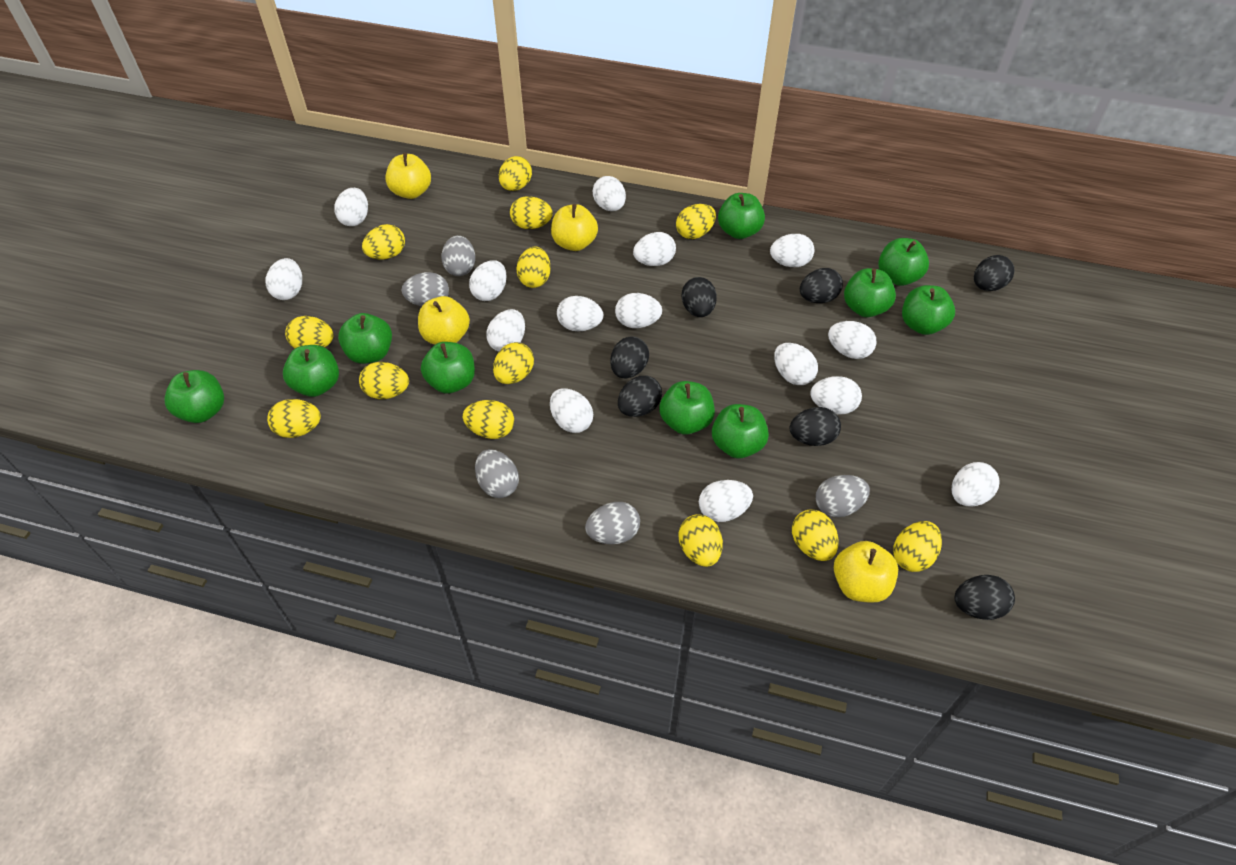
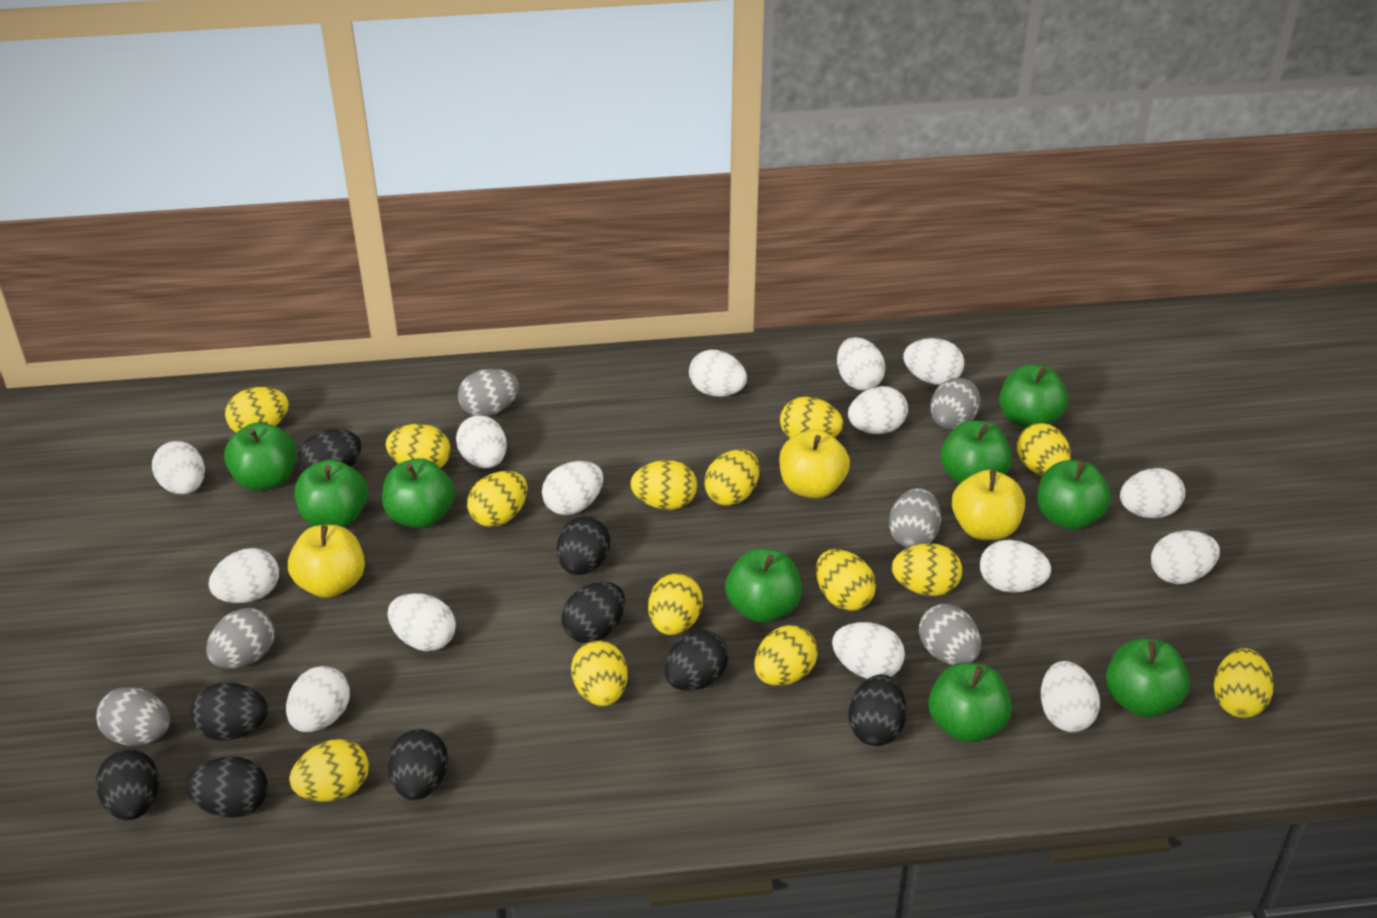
black egg: [610,336,649,378] [618,376,662,417] [682,277,717,317] [790,407,841,446] [800,268,843,303] [954,575,1015,620] [974,255,1015,291] = 7 -> [96,749,159,820] [186,757,268,818] [190,682,268,741] [298,429,361,472] [388,729,448,800] [557,516,610,575] [562,582,625,643] [665,630,728,691] [848,674,907,746] = 9
green apple: [164,370,224,423] [283,345,339,397] [338,313,392,364] [421,342,475,394] [659,381,715,435] [712,404,769,459] [718,193,765,239] [844,268,896,317] [878,238,929,286] [902,285,955,335] = 10 -> [224,423,297,491] [295,459,368,527] [382,458,455,528] [725,549,802,623] [928,662,1012,743] [940,420,1012,483] [999,365,1068,429] [1037,460,1111,530] [1106,638,1190,717] = 9
grey egg: [402,272,449,306] [441,235,475,276] [475,449,519,498] [585,502,640,544] [816,475,870,517] = 5 -> [96,687,170,746] [206,608,275,669] [458,369,519,416] [889,488,941,548] [919,604,981,665] [930,378,981,429] = 6
yellow apple: [385,153,431,199] [418,296,470,344] [551,204,598,251] [834,541,898,603] = 4 -> [288,525,365,598] [779,430,850,498] [952,470,1025,540] = 3
yellow egg: [267,399,321,438] [285,316,333,348] [359,362,409,399] [362,224,405,259] [463,400,514,439] [493,342,534,384] [499,156,532,191] [510,196,553,229] [516,246,551,288] [676,204,716,239] [678,514,723,567] [792,510,839,561] [893,521,942,572] = 13 -> [225,387,289,433] [289,739,369,802] [386,424,451,468] [467,471,528,527] [571,640,628,706] [630,460,697,510] [648,573,703,635] [704,449,760,506] [754,625,818,686] [780,397,843,438] [816,549,876,611] [892,543,962,596] [1017,423,1071,476] [1214,648,1274,718] = 14

